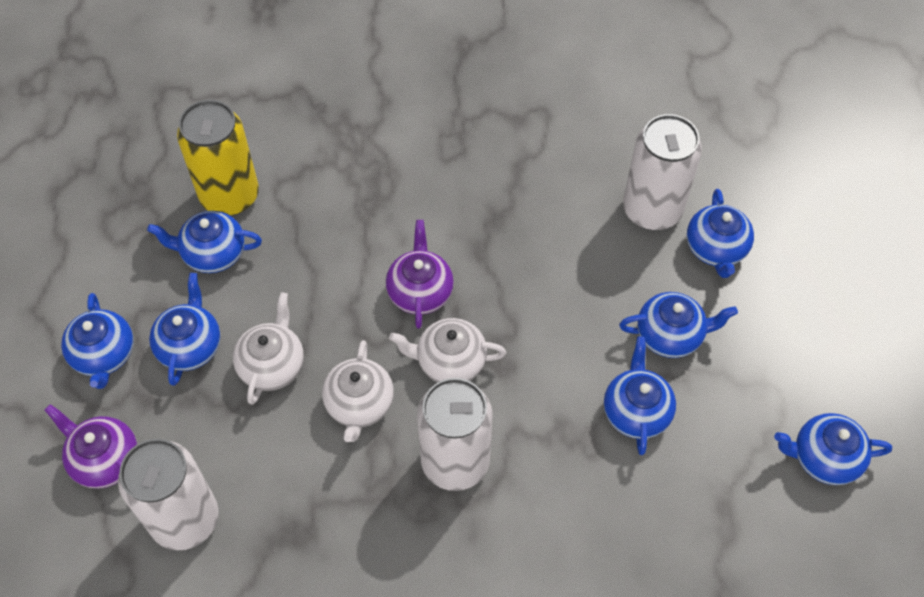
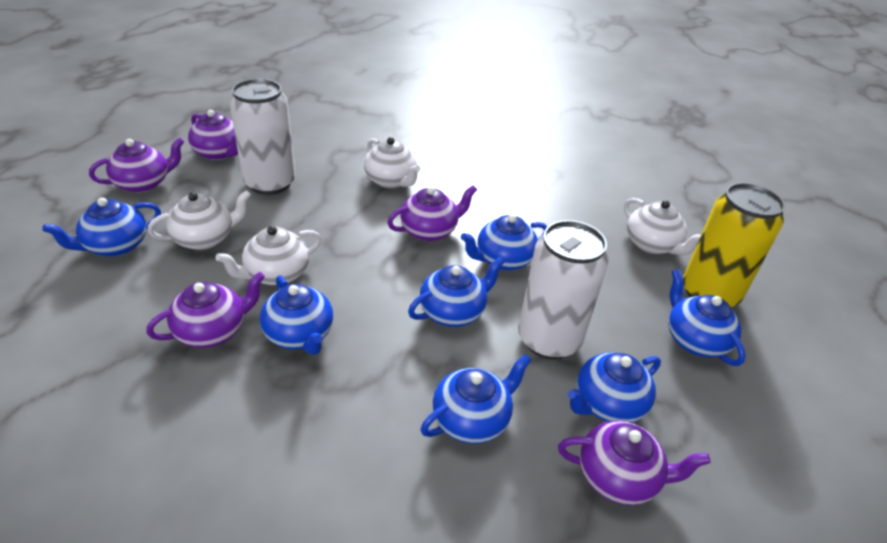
purple teapot: [45,404,137,489] [386,220,454,329] = 2 -> [89,138,184,193] [146,272,265,348] [188,110,238,160] [387,185,477,241] [558,421,711,505] = 5
white can: [118,439,219,551] [417,378,493,491] [623,114,702,230] = 3 -> [229,79,295,195] [518,220,609,359] = 2
white teapot: [233,292,304,405] [322,340,394,442] [389,318,506,382] = 3 -> [148,190,251,250] [216,226,321,285] [364,137,421,188] [624,198,701,255] = 4

